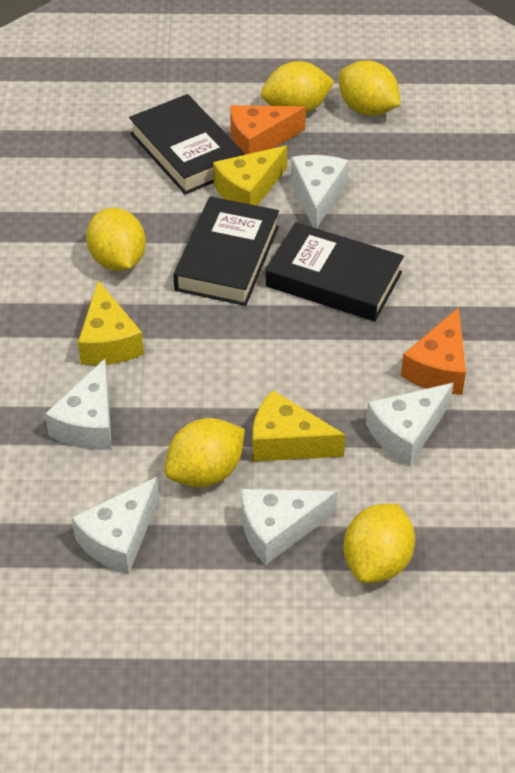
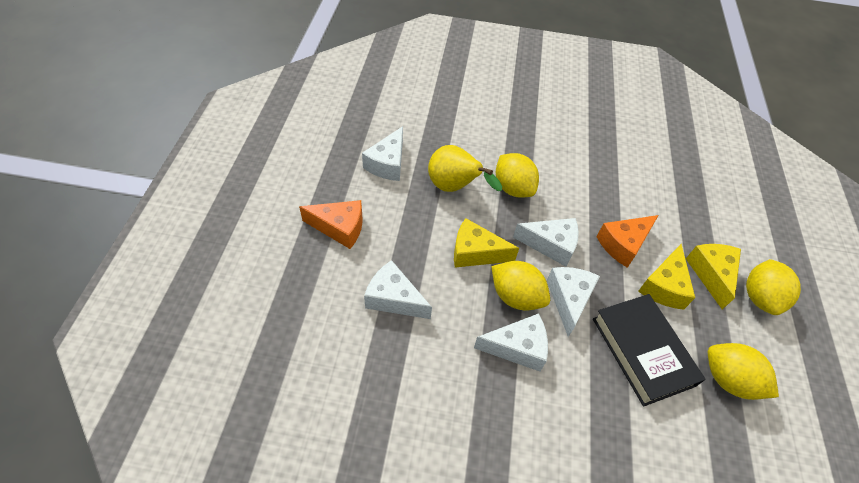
black book: [129,94,244,195] [173,196,279,306] [266,222,404,321] = 3 -> [593,294,706,407] = 1
yellow lemon: [86,208,146,271] [164,418,245,487] [261,61,335,113] [338,60,401,116] [344,504,415,583] = 5 -> [491,261,550,311] [496,153,539,198] [708,343,779,400] [746,259,801,315] = 4
yellow pear: none = 0 -> [428,145,502,192] = 1

